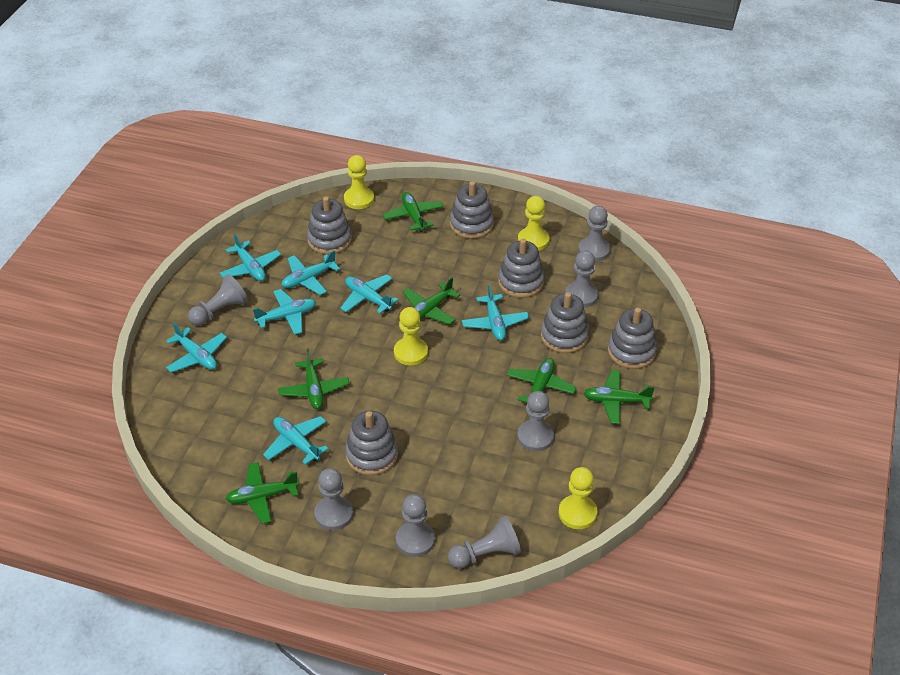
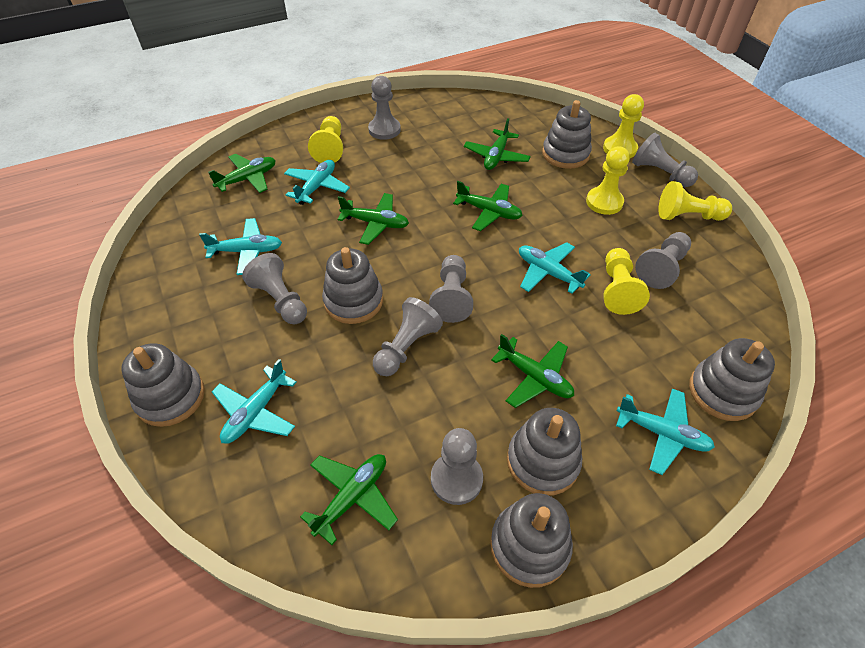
turquoise plane: [166,322,227,373] [220,234,281,281] [253,289,316,335] [263,416,329,465] [281,250,340,295] [340,274,399,314] [462,284,529,341] = 7 -> [199,218,282,275] [212,359,297,444] [284,160,350,205] [519,242,591,294] [616,388,715,475] = 5
yellow pawn: [344,155,374,209] [394,307,428,365] [518,196,549,251] [558,467,598,529] = 4 -> [308,116,343,163] [586,146,630,215] [603,94,644,158] [603,248,650,315] [658,181,732,221] = 5

